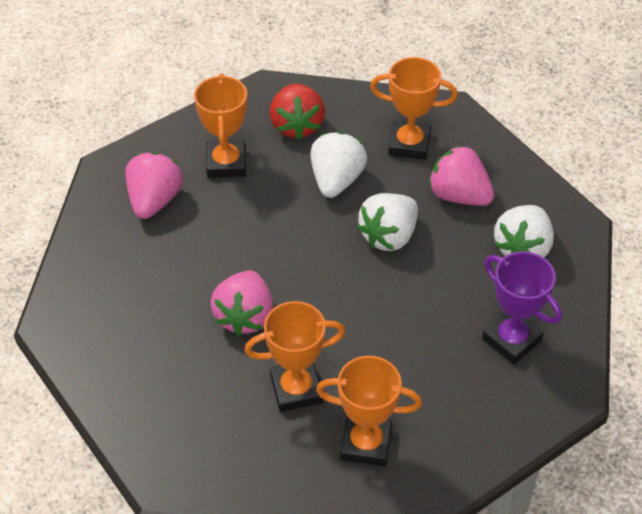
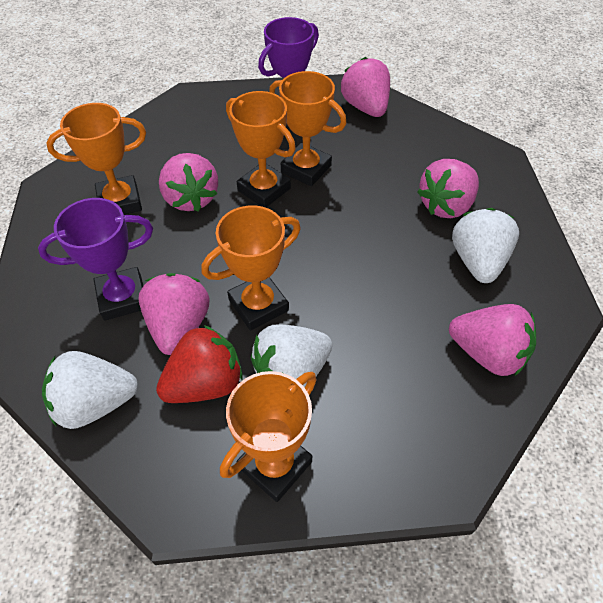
orange trophy: [194,73,247,178] [244,301,345,412] [316,356,422,466] [370,57,458,160] = 4 -> [46,103,146,214] [201,205,301,331] [220,371,317,502] [226,91,296,208] [269,71,347,186] = 5
pink strawberry: [125,152,183,219] [210,271,273,336] [429,145,495,206] = 3 -> [139,273,209,355] [159,153,218,212] [341,57,390,117] [417,159,479,218] [449,304,536,376] = 5
purple trophy: [482,251,562,364] = 1 -> [38,198,153,321] [258,17,319,126] = 2

